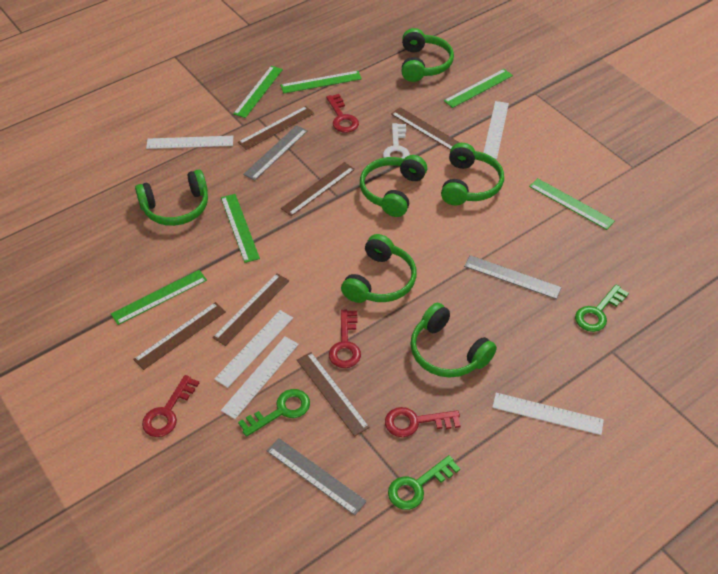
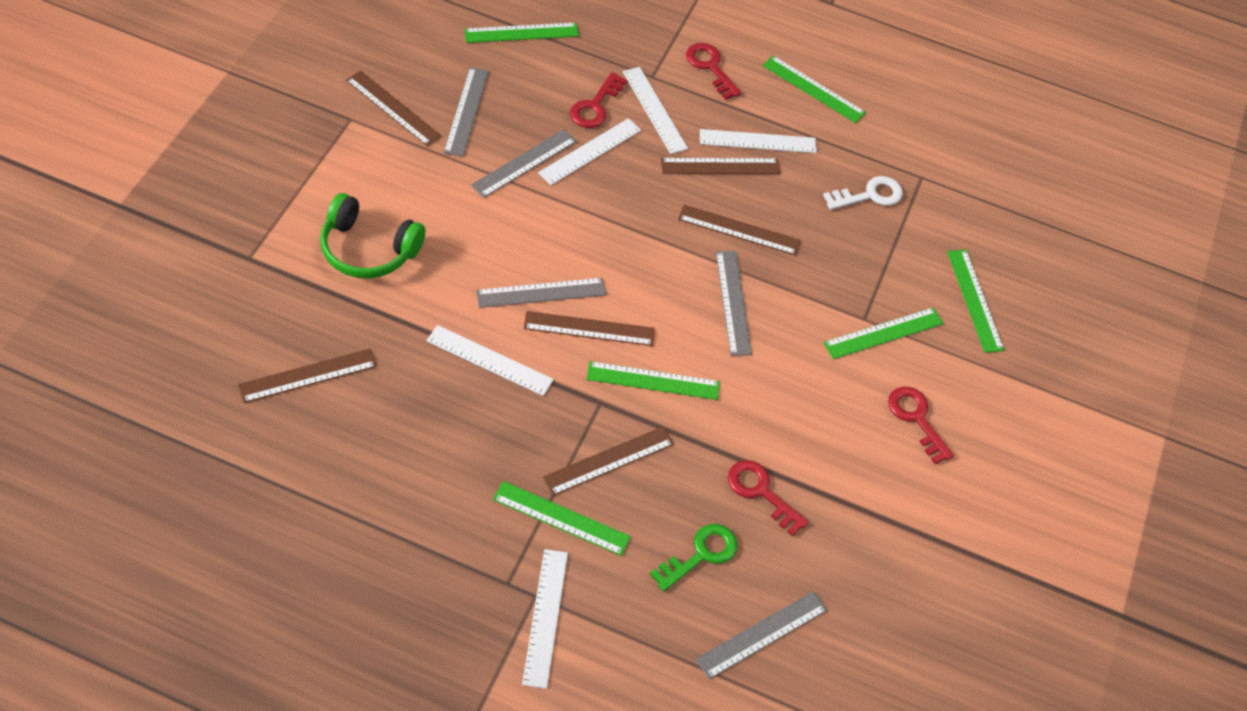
green headphones: [135,169,208,226] [341,234,417,303] [360,155,427,217] [401,28,454,82] [411,303,497,377] [441,143,504,205] = 6 -> [320,193,426,279] = 1
green key: [238,389,310,437] [388,455,460,510] [575,285,629,332] = 3 -> [650,524,737,591] = 1
grey ruler: [243,125,307,181] [267,438,367,516] [464,255,562,299] = 3 -> [443,67,489,157] [471,129,576,198] [476,278,606,308] [695,591,827,679] [716,251,752,356] = 5

